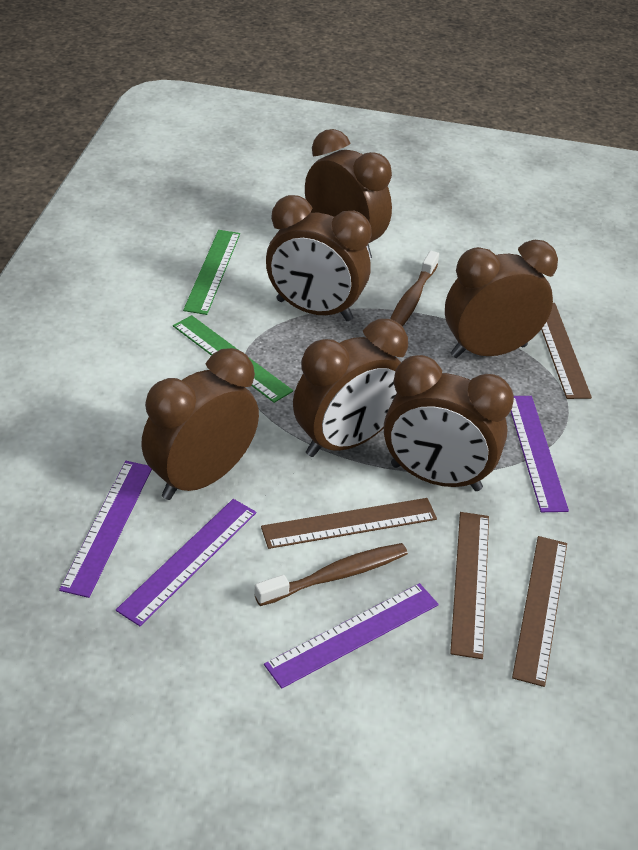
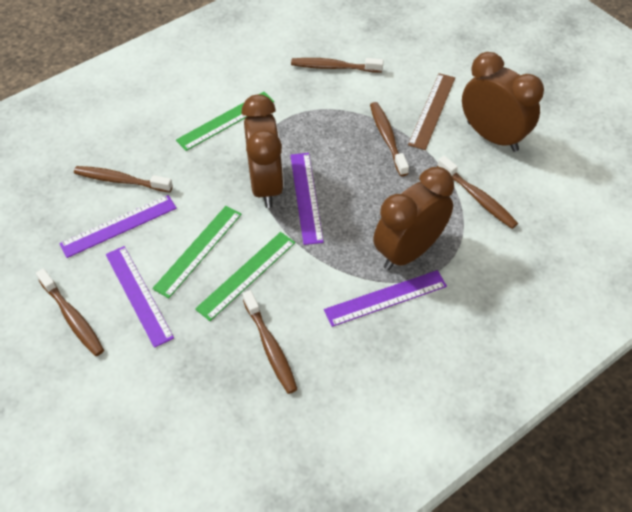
brown clock: [141,348,259,500] [266,195,372,321] [293,319,408,457] [305,129,392,259] [384,355,514,491] [445,240,558,358] = 6 -> [241,94,284,208] [373,167,454,270] [462,52,544,152] = 3
brown ruler: [261,498,437,549] [450,512,489,659] [512,536,567,687] [541,303,592,399] = 4 -> [408,73,455,150] = 1
brown toothbrush: [254,543,408,606] [390,251,439,327] = 2 -> [36,268,104,356] [74,166,173,192] [243,290,298,394] [291,58,384,73] [370,102,409,176] [437,156,518,229] = 6
green ruler: [173,315,293,403] [183,230,240,315] = 2 -> [152,206,242,298] [176,92,274,151] [195,232,295,321] = 3

